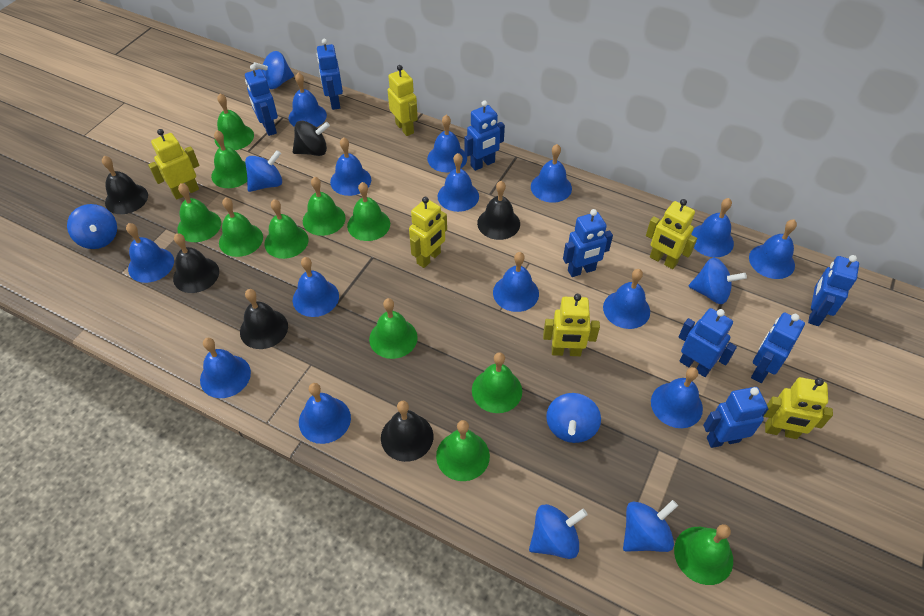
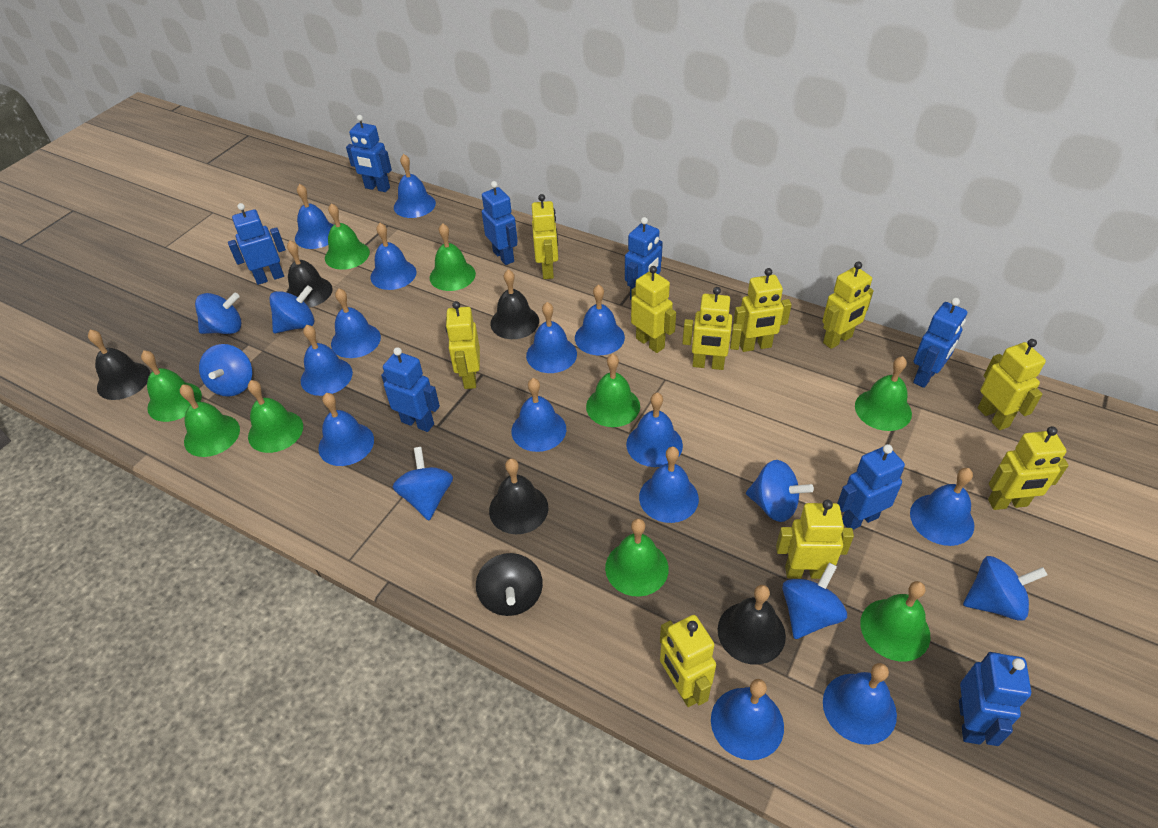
green bell: [177,183,221,242] [211,130,247,188] [215,93,254,150] [219,197,263,257] [264,199,308,259] [303,177,346,236] [347,182,390,241] [369,298,418,359] [436,420,490,481] [472,352,522,413] [674,524,733,585] = 11 -> [141,350,202,422] [180,384,240,457] [248,380,303,453] [325,203,370,270] [430,223,476,291] [586,354,640,427] [605,519,669,597] [855,356,912,431] [860,581,930,661] = 9
yellow robot: [148,129,199,200] [388,65,418,136] [409,197,447,268] [543,294,600,356] [646,199,697,269] [764,377,833,439] = 6 -> [445,301,480,389] [532,194,558,279] [631,266,676,353] [660,615,716,707] [682,287,742,370] [733,268,792,352] [776,500,854,579] [822,261,874,349] [978,339,1046,430] [988,426,1069,510] = 10

